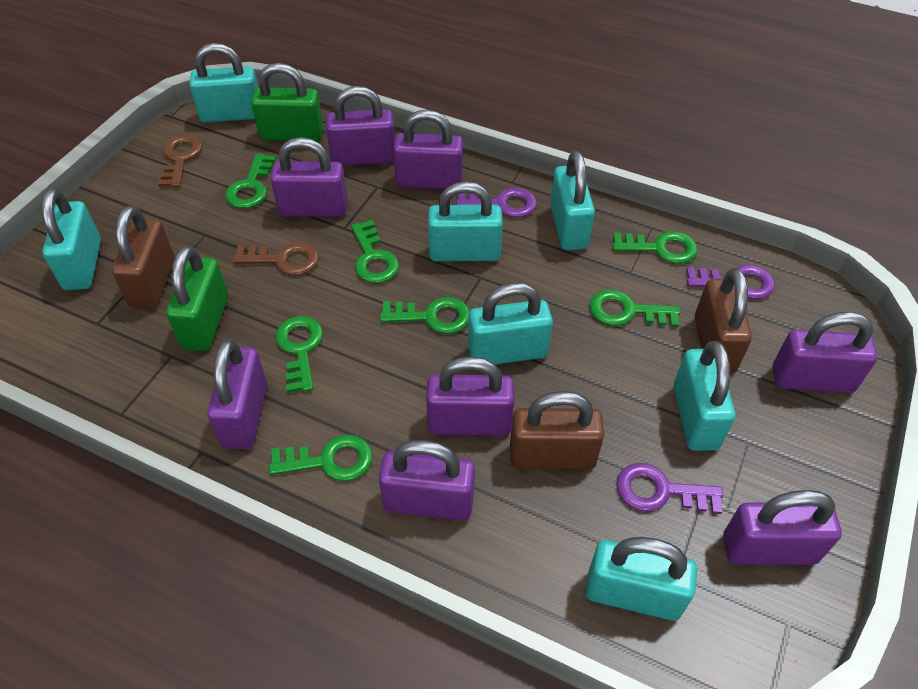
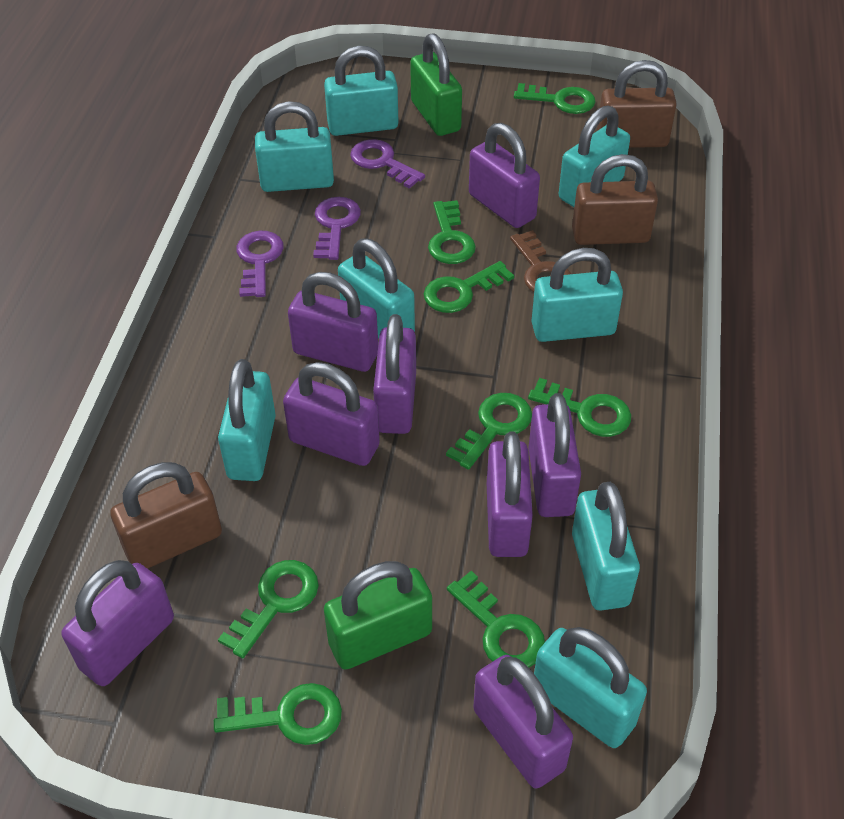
brown key: [158,135,202,188] [232,242,319,275] = 2 -> [510,230,571,292] = 1
green key: [225,153,276,209] [269,434,373,481] [275,316,323,393] [351,220,399,283] [380,297,470,334] [589,289,680,327] [612,231,697,264] = 7 -> [214,683,342,745] [218,560,319,659] [424,261,514,313] [428,200,476,264] [446,393,532,470] [447,571,545,668] [514,83,596,114] [528,378,631,437] = 8
turquoise padlock: [42,188,101,290] [189,43,258,123] [428,181,503,261] [468,283,553,364] [550,151,595,250] [586,537,697,621] [674,341,736,451] = 7 -> [218,359,276,481] [255,101,334,192] [324,46,399,136] [338,239,415,339] [531,248,623,342] [534,627,647,748] [559,105,630,207] [572,482,640,611] = 8

